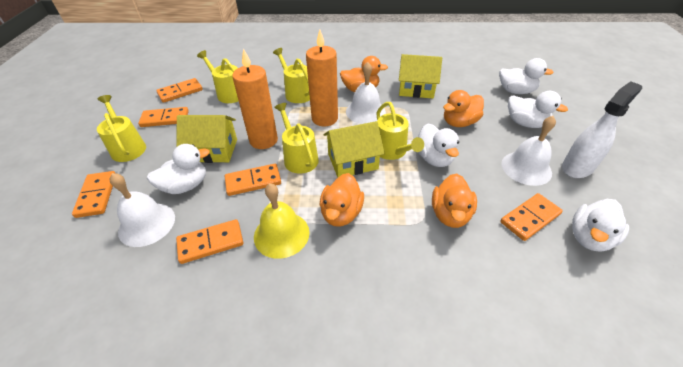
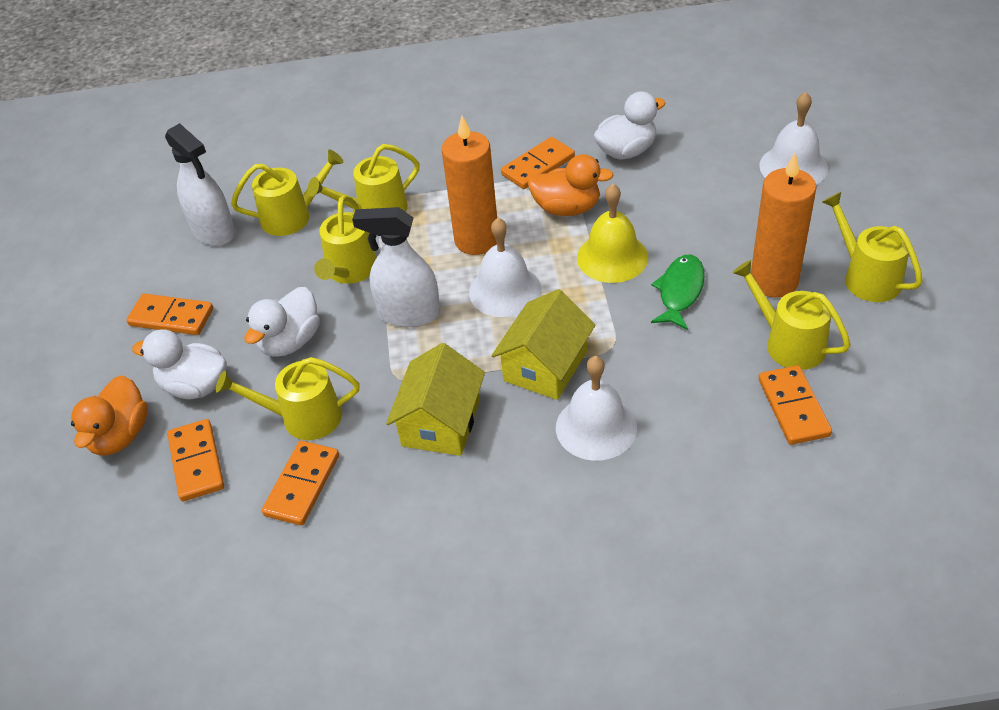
green fish: none = 0 -> [651,255,705,330] = 1
orange domino: [72,171,115,218] [138,107,189,127] [156,78,203,103] [176,219,243,264] [225,164,281,196] [500,193,563,241] = 6 -> [126,294,213,335] [167,419,224,501] [262,441,339,526] [501,137,575,189] [758,365,832,445] = 5
orange duck: [320,173,364,227] [340,56,388,92] [432,174,477,228] [443,90,484,127] = 4 -> [71,375,148,456] [527,154,614,216] = 2
white duck: [147,144,210,194] [418,123,459,167] [499,58,554,94] [508,91,568,128] [572,199,629,252] = 5 -> [132,329,227,399] [245,287,320,357] [594,91,665,159] = 3
white spray bottle: [562,81,642,178] = 1 -> [165,123,235,246] [352,207,440,327] = 2
yellow house: [176,115,237,163] [324,121,385,177] [399,54,442,98] = 3 -> [386,343,485,456] [491,289,595,400] = 2
yellow watering can: [97,95,146,162] [197,50,238,103] [273,48,310,103] [274,103,319,174] [377,102,424,160] = 5 -> [216,357,360,440] [231,150,344,236] [308,144,420,212] [314,195,377,284] [732,260,851,370] [822,192,923,302] = 6

